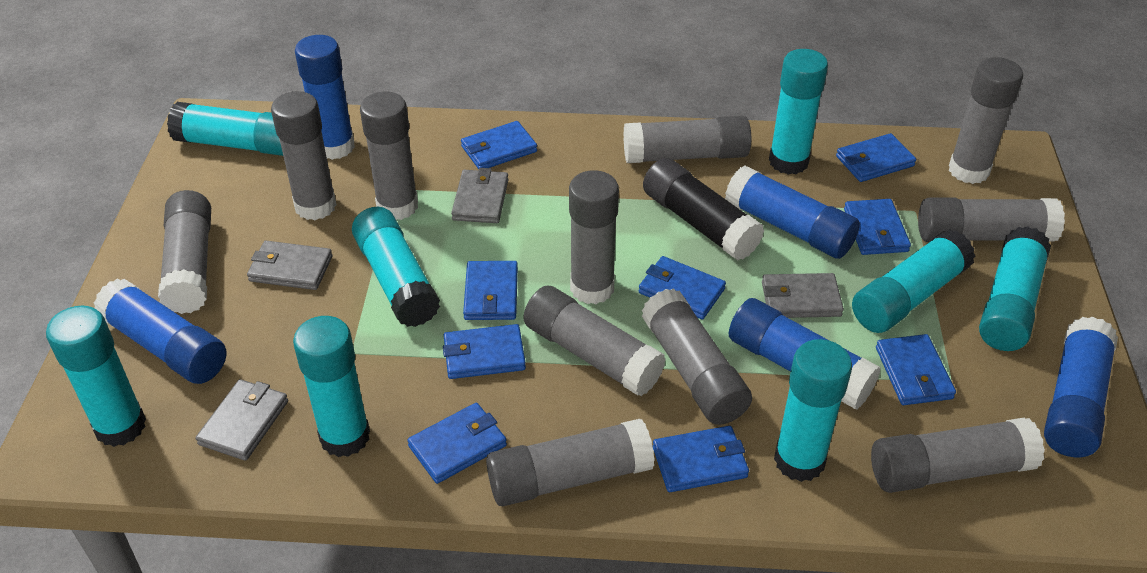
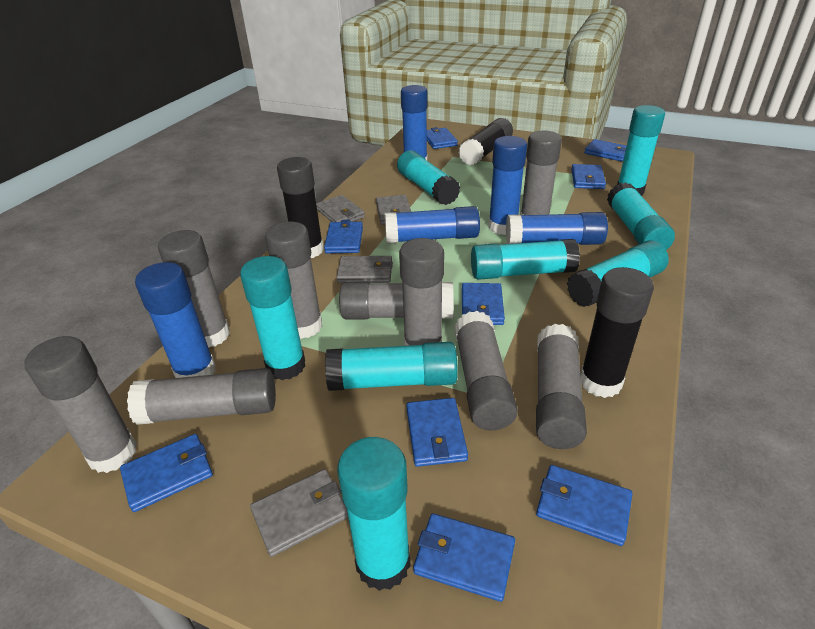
black glue stick: [643,158,764,260] = 1 -> [277,157,324,258] [458,118,513,165] [580,267,654,398] = 3
grey glue stick: [158,190,211,314] [271,91,337,220] [360,91,418,220] [486,419,655,506] [523,286,666,396] [569,170,619,304] [623,116,751,163] [642,288,752,425] [871,417,1045,493] [918,197,1065,242] [949,57,1023,184] = 11 -> [25,336,137,473] [127,368,276,425] [158,230,230,348] [265,221,322,339] [339,282,454,319] [399,238,444,346] [454,311,518,431] [520,131,562,215] [536,324,587,449] = 9

